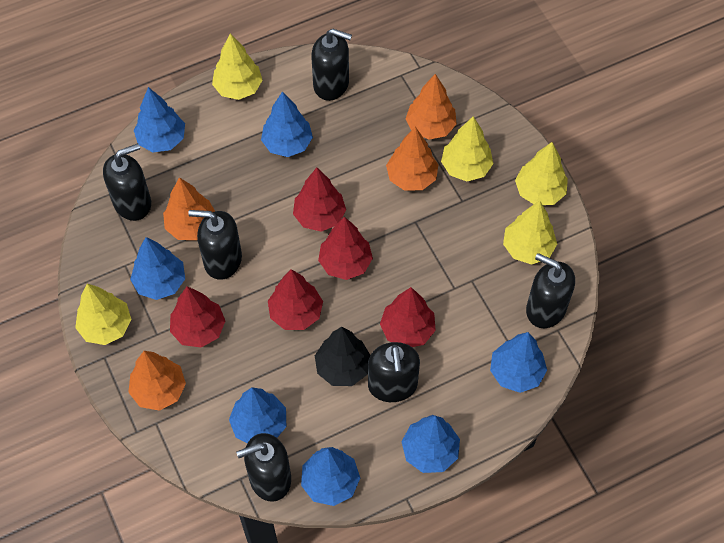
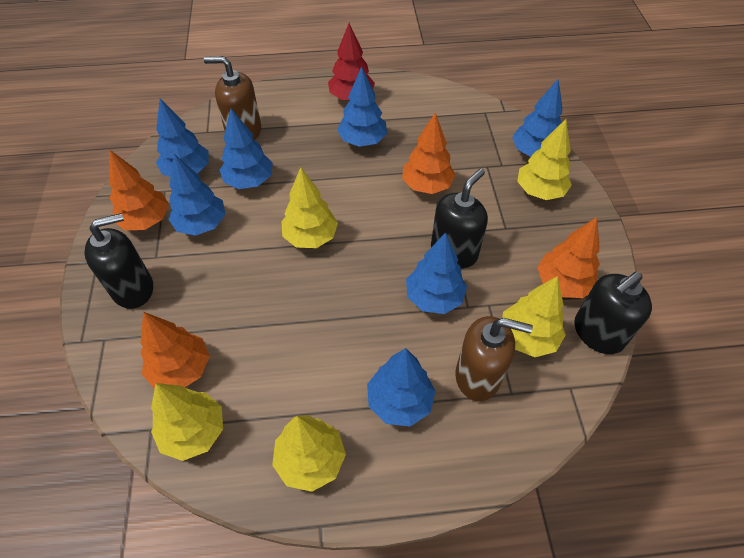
black soap dispenser: [103,143,151,221] [188,210,242,280] [236,433,291,502] [311,29,352,101] [368,342,420,402] [526,253,575,328] = 6 -> [84,213,153,309] [431,168,488,268] [574,272,652,354] = 3
black tree: [315,327,370,386] = 1 -> none = 0
brown soap dispenser: none = 0 -> [204,56,261,140] [455,316,533,401] = 2
red tree: [170,286,225,348] [268,269,323,330] [293,168,346,232] [318,217,373,280] [380,287,436,347] = 5 -> [328,23,375,101] = 1

